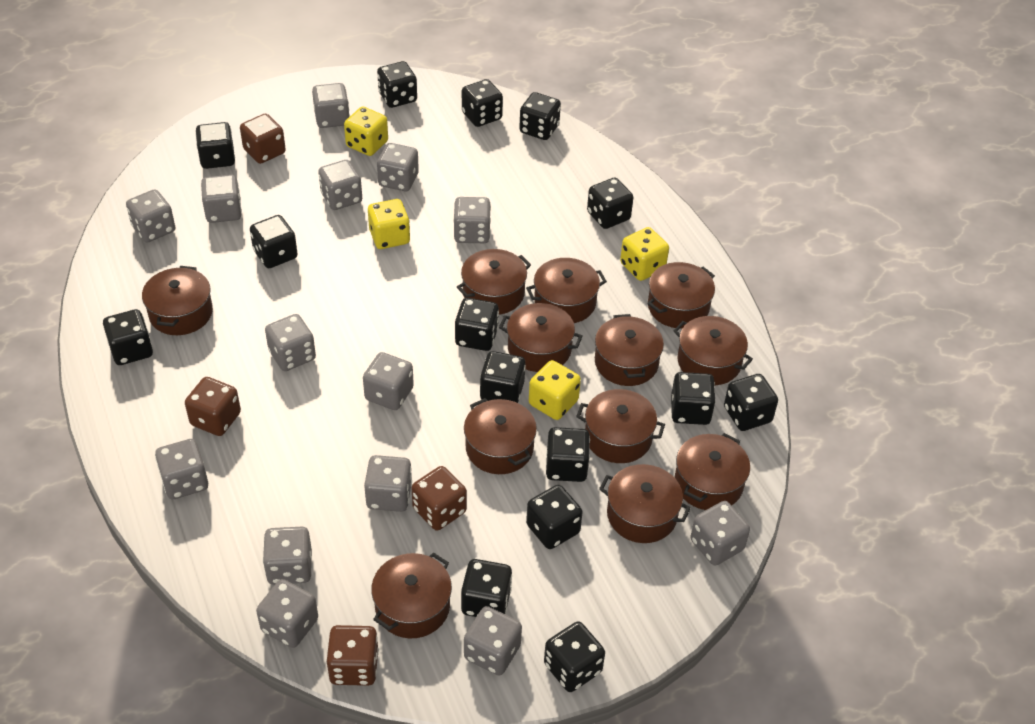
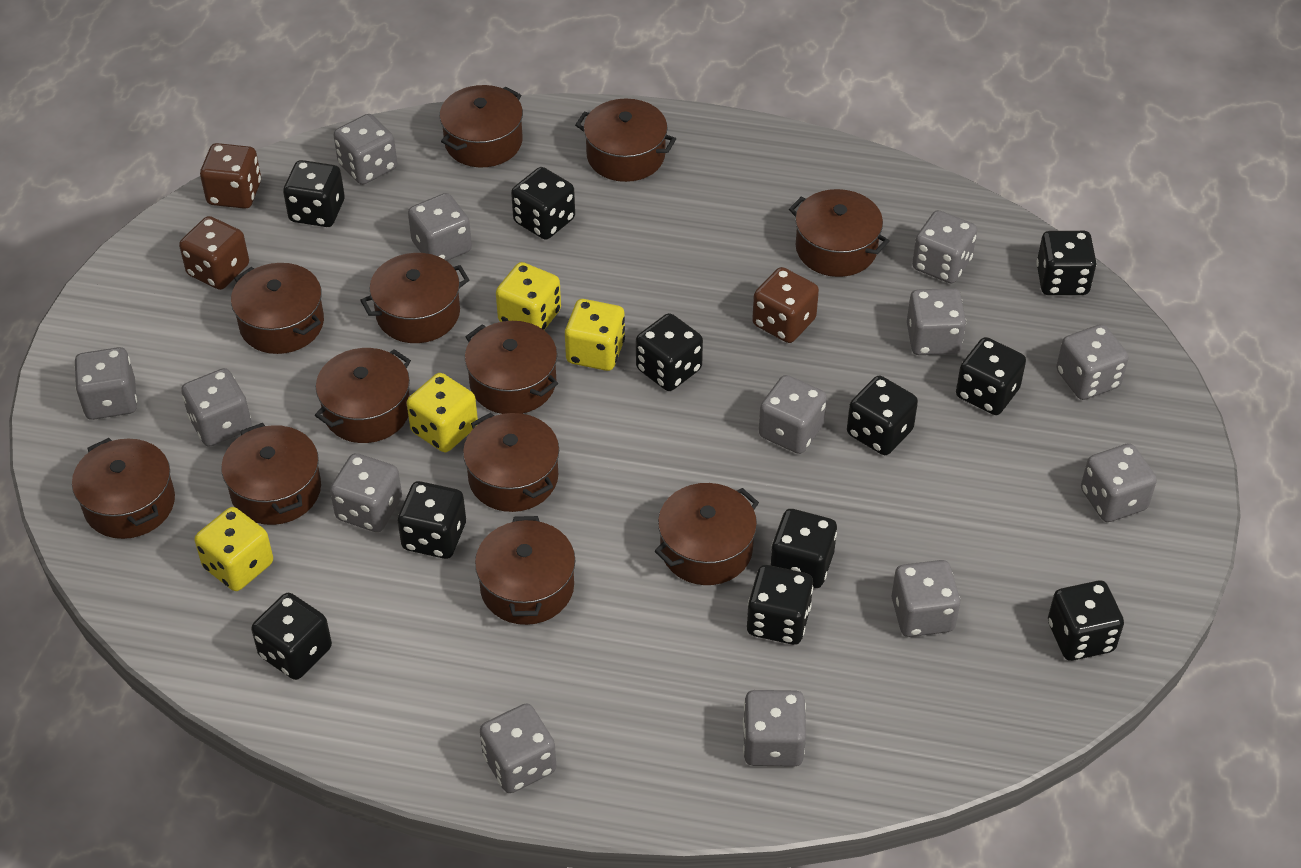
black dice: [103,309,153,365] [196,122,235,169] [250,215,298,268] [377,61,417,108] [455,298,499,351] [461,559,512,617] [462,79,503,127] [480,351,526,403] [519,92,561,140] [526,485,583,549] [544,621,605,692] [546,427,590,482] [587,178,633,229] [671,372,716,425] [724,374,778,431] = 15 -> [251,593,332,680] [283,160,345,227] [398,481,466,559] [511,167,575,240] [636,313,703,391] [747,565,813,645] [770,509,837,588] [847,376,918,455] [956,337,1026,415] [1036,231,1097,295] [1048,581,1124,661] = 11
brown dice: [185,377,241,436] [240,114,286,164] [326,625,379,686] [412,466,467,531] = 4 -> [179,216,249,290] [200,143,261,209] [752,267,819,343] = 3
grey dice: [126,189,175,242] [155,439,208,499] [201,175,242,223] [256,579,318,648] [263,527,312,585] [265,314,316,371] [312,83,350,128] [318,160,362,210] [363,352,414,410] [364,455,412,512] [377,143,419,191] [453,197,491,243] [464,606,522,675] [690,501,750,566] = 14 -> [74,347,137,420] [181,368,252,447] [330,453,402,532] [333,114,397,185] [408,193,472,261] [480,703,556,793] [743,690,806,767] [759,375,827,454] [892,560,960,637] [907,288,966,355] [912,210,977,283] [1056,324,1129,400] [1081,443,1157,522] = 13

